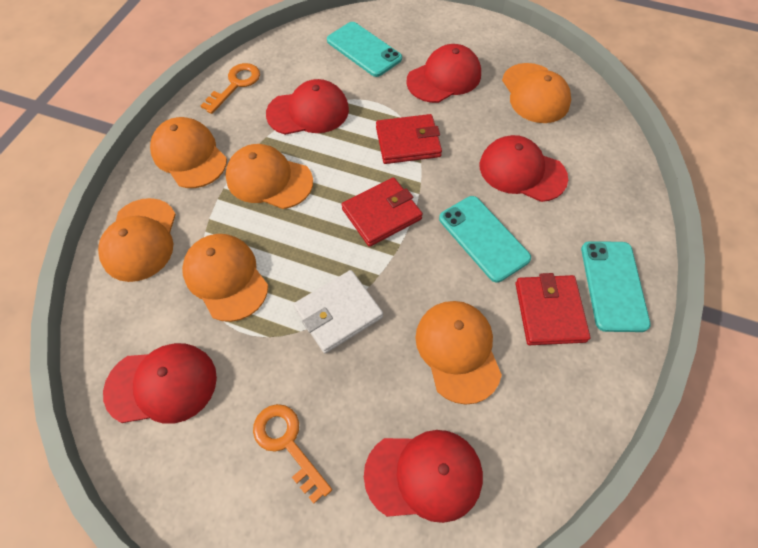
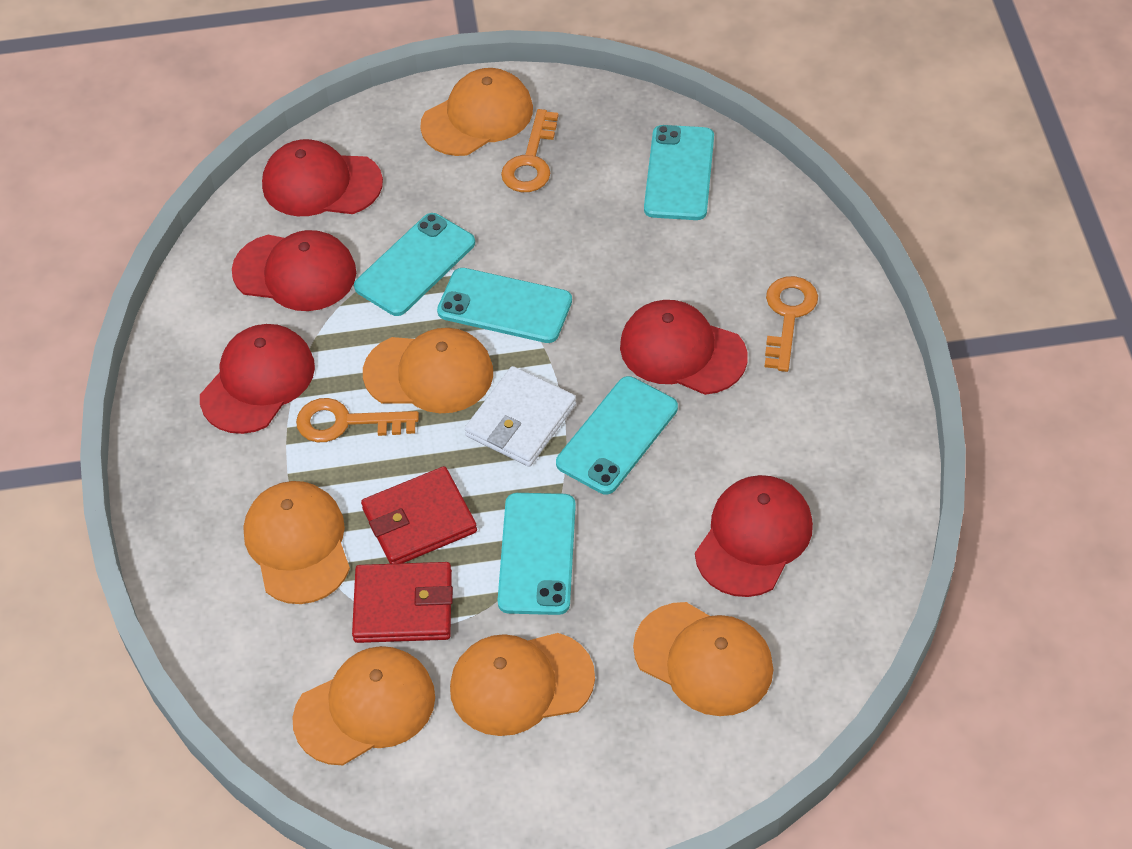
orange key: [200,63,260,114] [253,404,332,504] = 2 -> [296,398,419,442] [501,109,558,192] [765,276,818,372] = 3
red wallet: [342,177,423,247] [376,114,442,164] [515,273,590,345] = 3 -> [352,562,453,643] [361,466,477,564] = 2
turquoise phone: [327,22,402,77] [439,196,531,283] [581,241,651,332] = 3 -> [354,213,475,316] [437,268,572,343] [498,493,576,615] [556,376,678,494] [644,125,714,220] = 5

